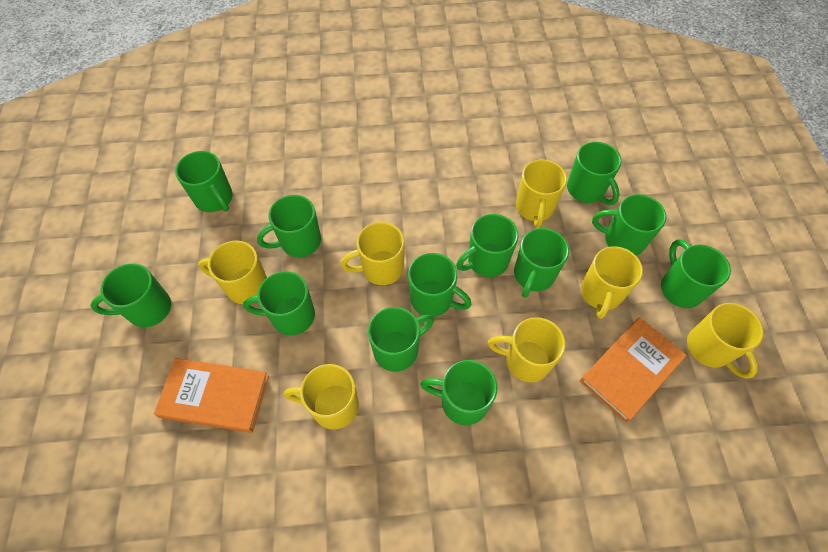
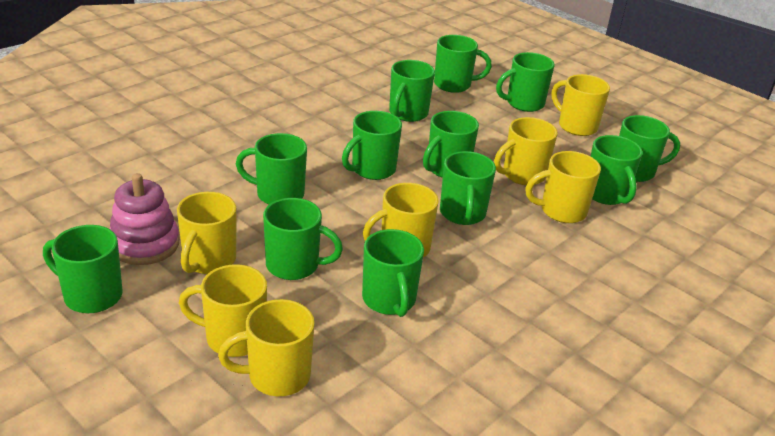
orange book: [154,358,269,433] [580,318,687,423] = 2 -> none = 0
pink stacking toy: none = 0 -> [110,173,179,265] = 1

